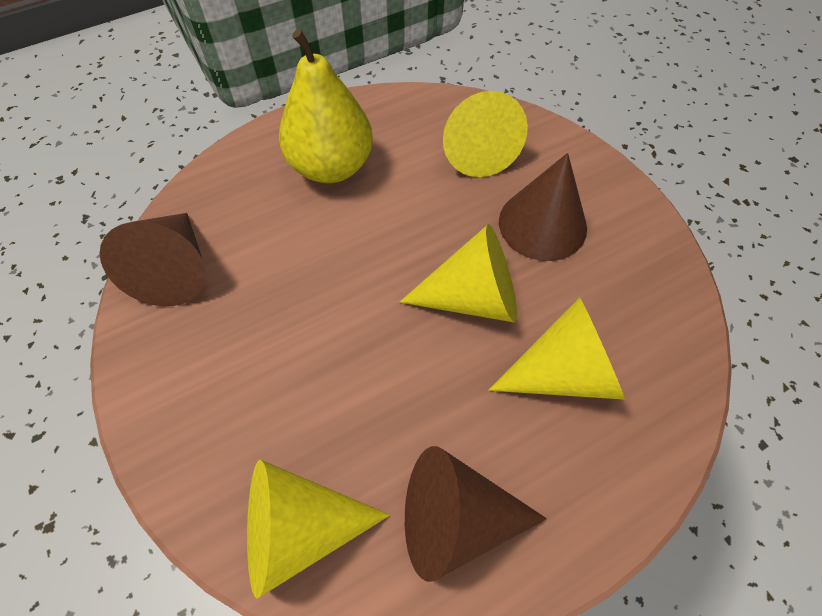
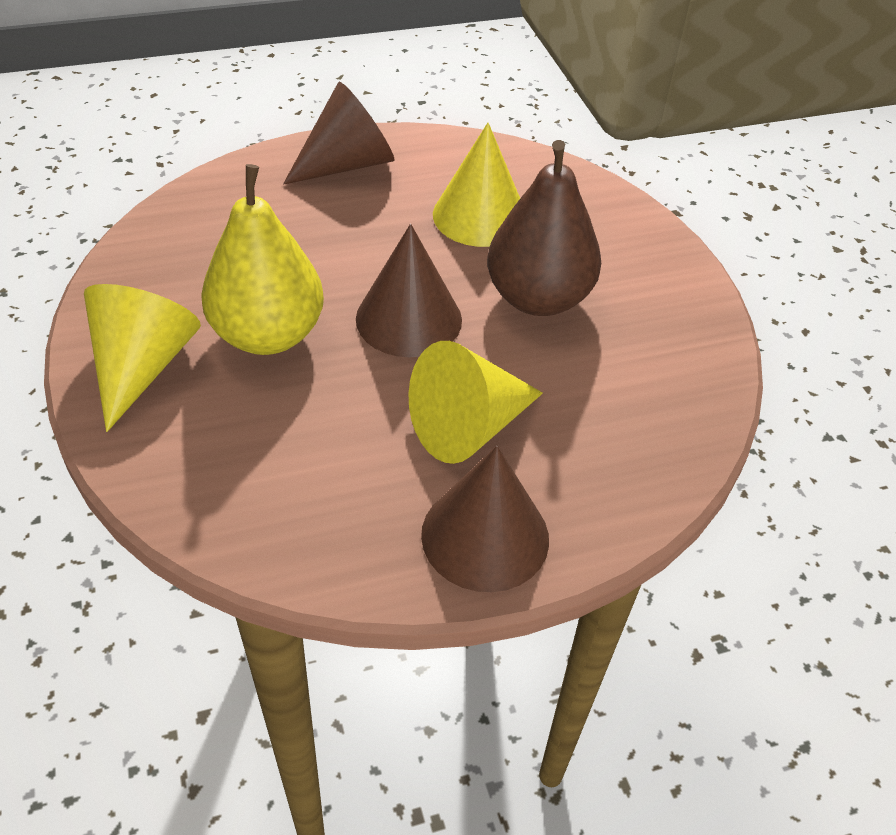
brown pear: none = 0 -> [487,140,601,316] = 1
yellow cone: [247,460,390,598] [400,224,517,323] [443,91,528,177] [489,297,625,400] = 4 -> [84,284,201,432] [408,341,543,464] [433,123,520,247] = 3

